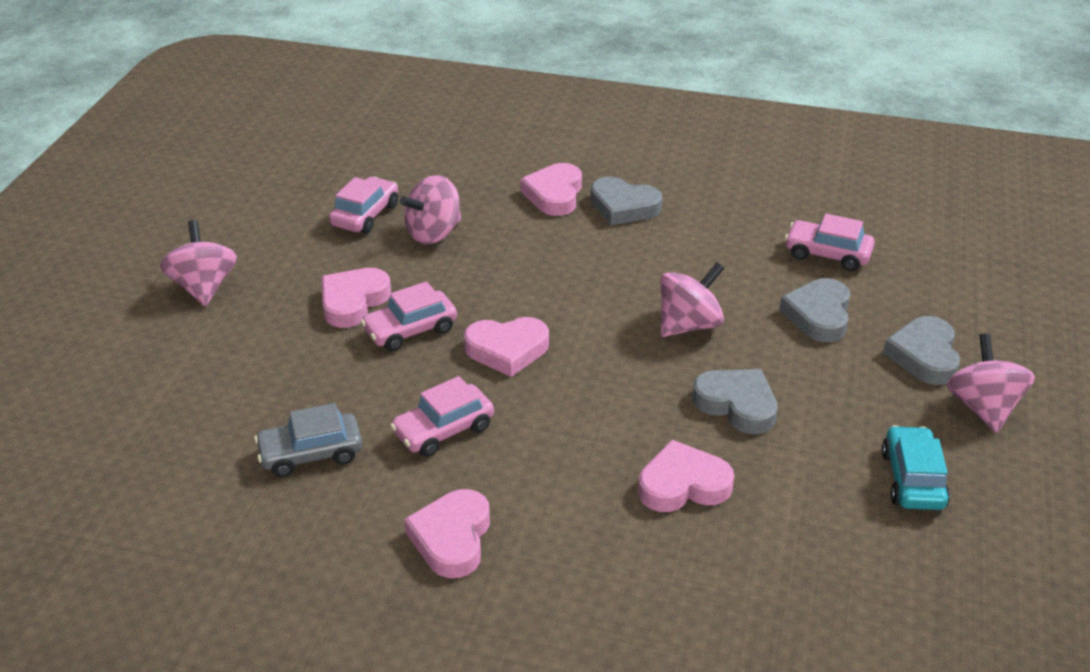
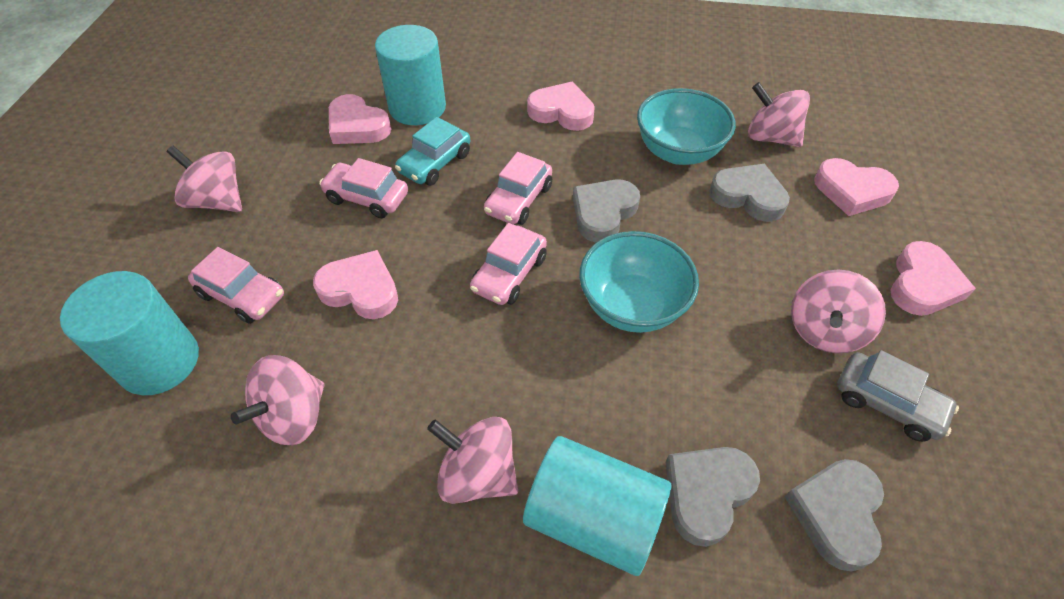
pink spinning top: [160,220,237,306] [400,175,462,245] [660,262,724,337] [947,333,1035,433] = 4 -> [166,146,242,212] [231,355,325,445] [427,417,518,504] [748,82,810,147] [791,270,886,353] = 5
turquoise bowl: none = 0 -> [579,231,699,333] [637,88,736,165] = 2
turquoise cylinder: none = 0 -> [60,271,199,395] [375,25,446,125] [523,436,671,576] = 3

